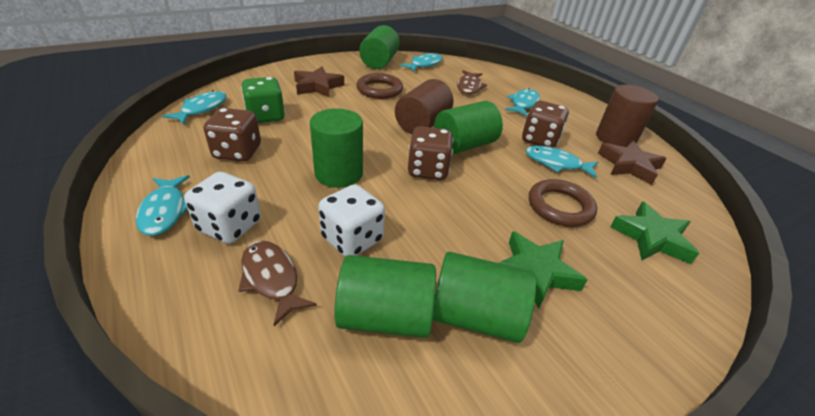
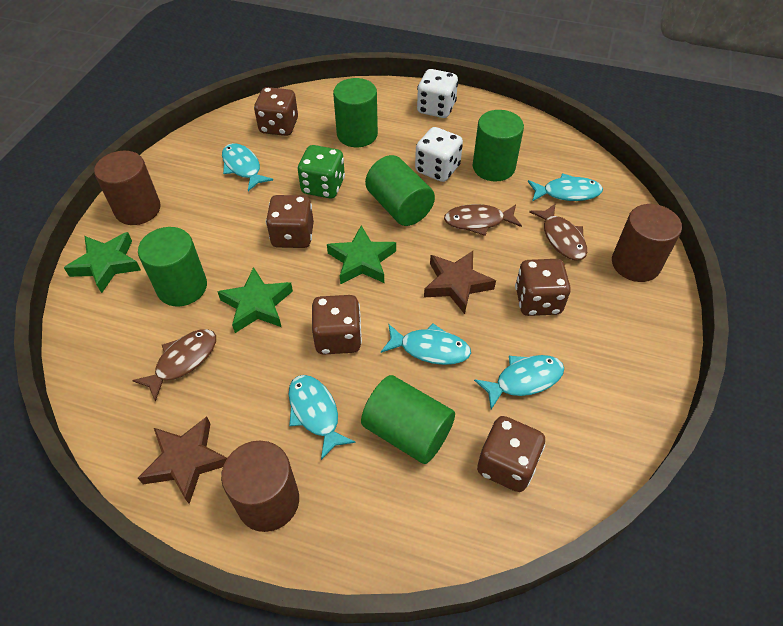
brown cylinder: [395,79,454,134] [596,85,659,147] = 2 -> [94,151,161,225] [221,441,299,532] [612,204,682,282] = 3
brown dice: [204,108,261,161] [408,126,453,180] [522,101,569,147] = 3 -> [254,87,298,136] [266,195,314,248] [312,295,362,355] [477,416,545,492] [515,259,571,316] = 5
brown fish: [238,241,317,326] [457,70,487,94] = 2 -> [132,329,216,402] [444,204,522,236] [529,203,587,260] = 3
brown ring: [357,73,403,99] [529,179,597,227] = 2 -> none = 0
green star: [499,231,587,309] [610,201,699,264] = 2 -> [64,232,141,293] [217,267,293,333] [327,225,396,285] = 3

